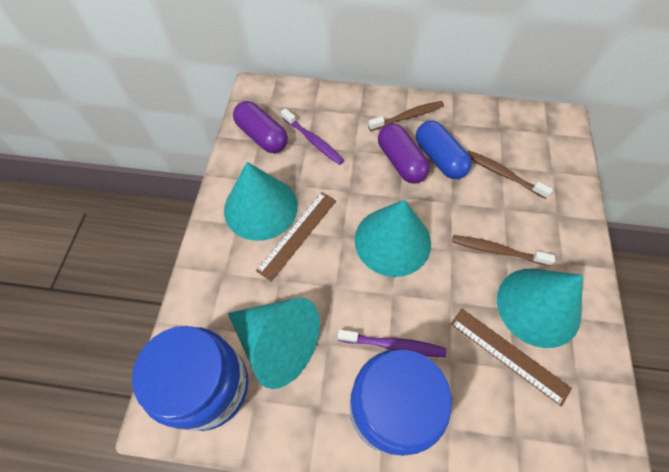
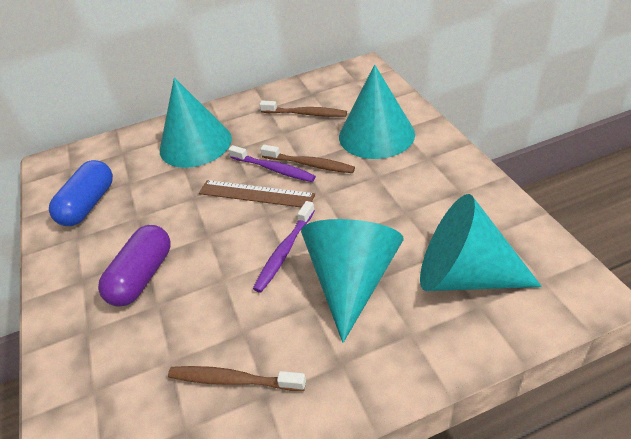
blue jar: [132,326,248,431] [349,349,452,456] = 2 -> none = 0
brown ruler: [256,192,336,282] [451,309,572,407] = 2 -> [199,180,315,207] = 1
purple capsule: [233,101,288,153] [378,123,430,183] = 2 -> [98,225,171,307] = 1

